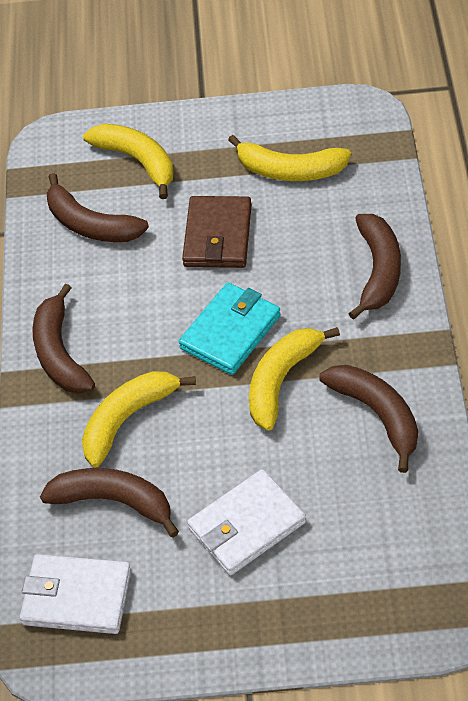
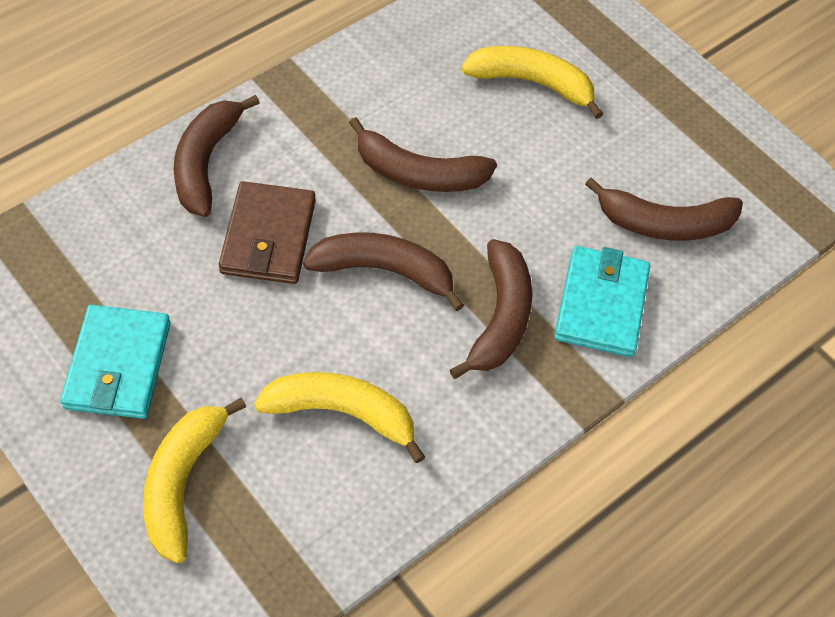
turquoise wallet: [178,283,281,375] = 1 -> [60,305,171,419] [554,246,650,357] = 2
white wallet: [20,554,131,634] [187,469,306,575] = 2 -> none = 0
yellow banana: [82,371,196,468] [83,124,174,199] [228,135,351,181] [249,327,340,431] = 4 -> [143,398,246,563] [254,372,425,463] [461,46,603,119] = 3

